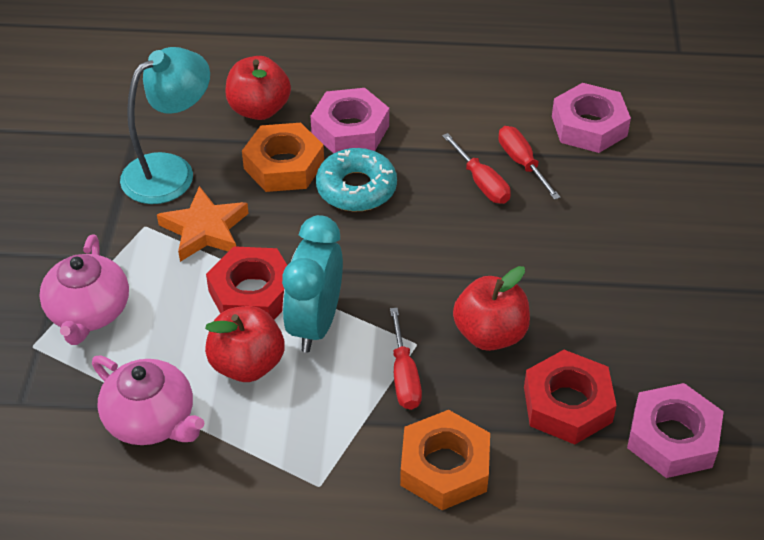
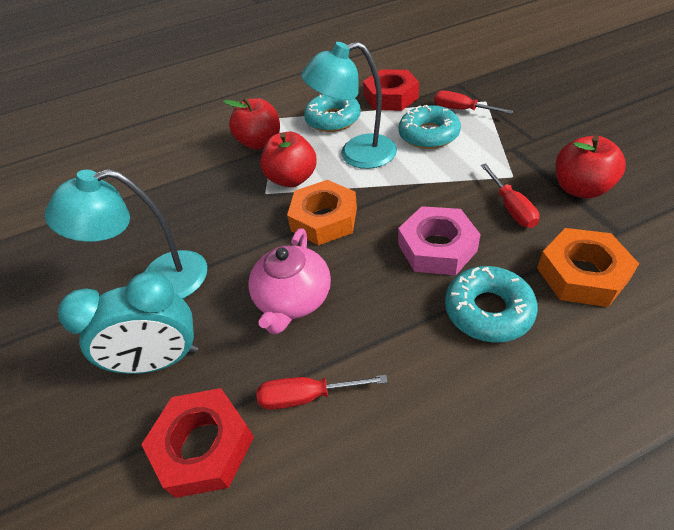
orange star: [157,186,249,262] = 1 -> none = 0
pink nut: [311,88,389,154] [552,83,631,153] [627,383,724,478] = 3 -> [398,206,481,276] = 1
pink teapot: [39,234,129,345] [92,355,205,445] = 2 -> [248,228,331,334] = 1
turquoise donut: [316,148,397,211] = 1 -> [304,94,361,132] [398,105,461,149] [445,266,538,343] = 3
turquoise lamp: [120,47,210,204] = 1 -> [45,169,207,299] [301,42,397,169] = 2

